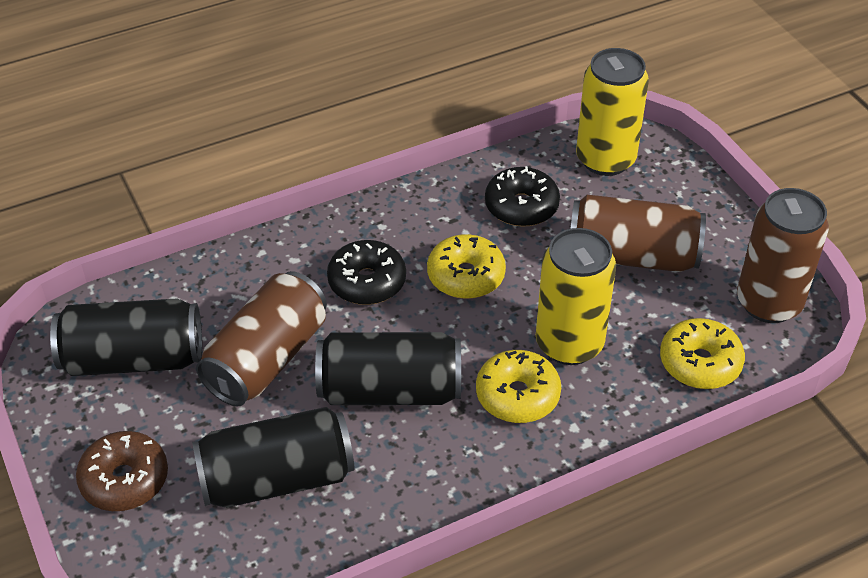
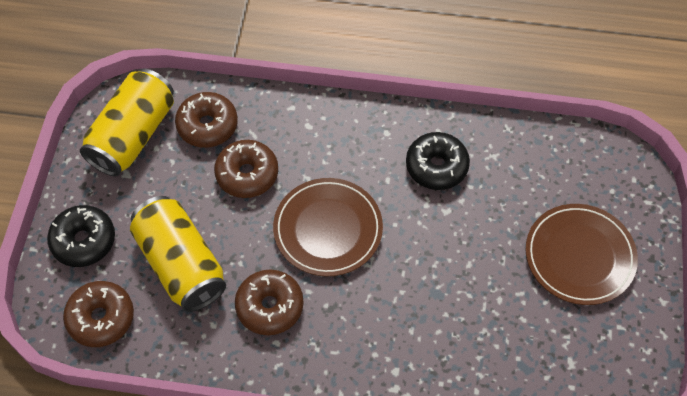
black can: [50,298,202,376] [192,407,354,508] [315,332,461,405] = 3 -> none = 0
brown can: [196,271,327,406] [570,195,706,272] [737,188,829,323] = 3 -> none = 0
brown donut: [76,431,168,511] = 1 -> [63,281,134,347] [175,92,238,148] [214,140,278,198] [235,270,304,335] = 4
brown plate: none = 0 -> [273,178,383,276] [526,204,638,305] = 2
yellow donut: [427,234,506,299] [476,350,561,423] [660,318,745,389] = 3 -> none = 0

